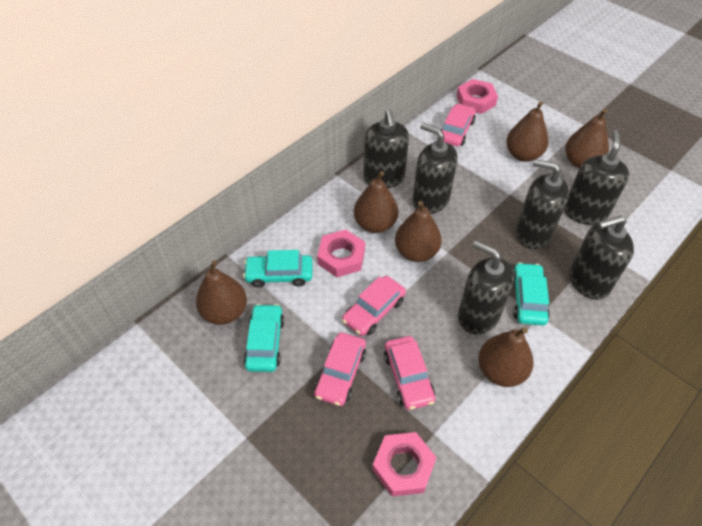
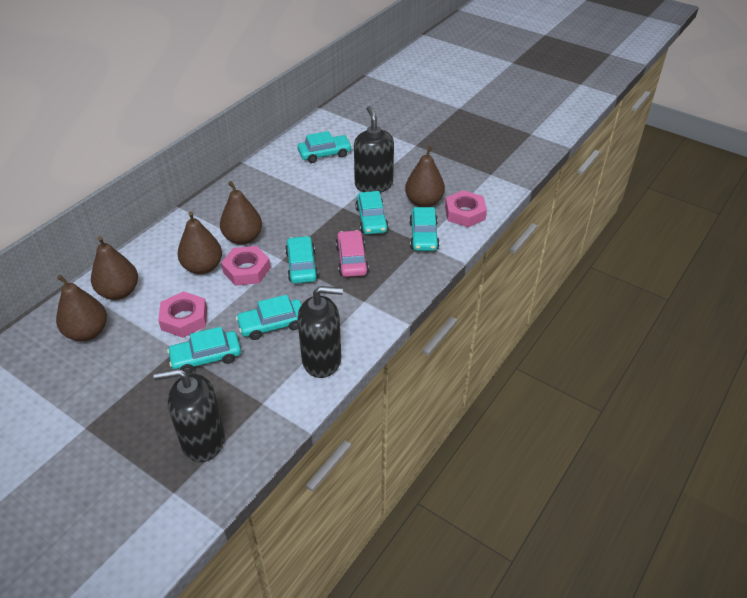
black soap dispenser: [363,109,409,188] [412,123,458,214] [458,240,514,334] [516,159,569,249] [564,130,629,225] [569,216,634,300] = 6 -> [153,368,225,462] [297,286,343,378] [354,106,394,193] = 3
brown pear: [196,260,247,325] [354,171,398,233] [395,201,442,262] [478,327,533,387] [506,101,548,162] [565,109,609,168] = 6 -> [56,275,107,341] [91,236,138,300] [177,211,222,274] [220,181,262,245] [405,145,445,207] = 5
pink car: [314,332,366,406] [342,276,406,336] [384,336,436,410] [441,104,476,146] = 4 -> [336,230,369,277] = 1
turquoise car: [243,250,312,288] [244,304,285,372] [513,262,550,326] = 3 -> [167,327,241,374] [236,295,302,340] [285,236,319,284] [298,131,352,163] [355,191,389,234] [409,207,440,251] = 6

